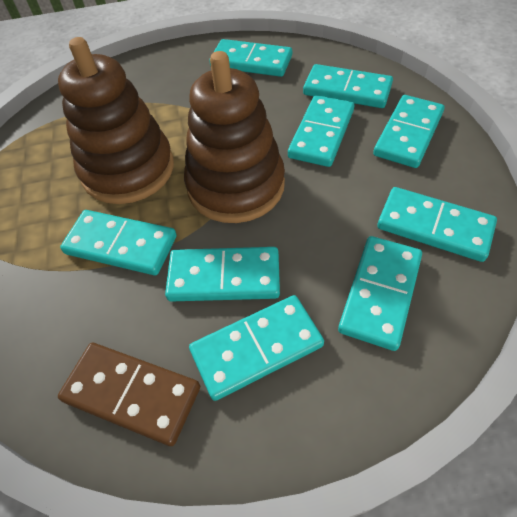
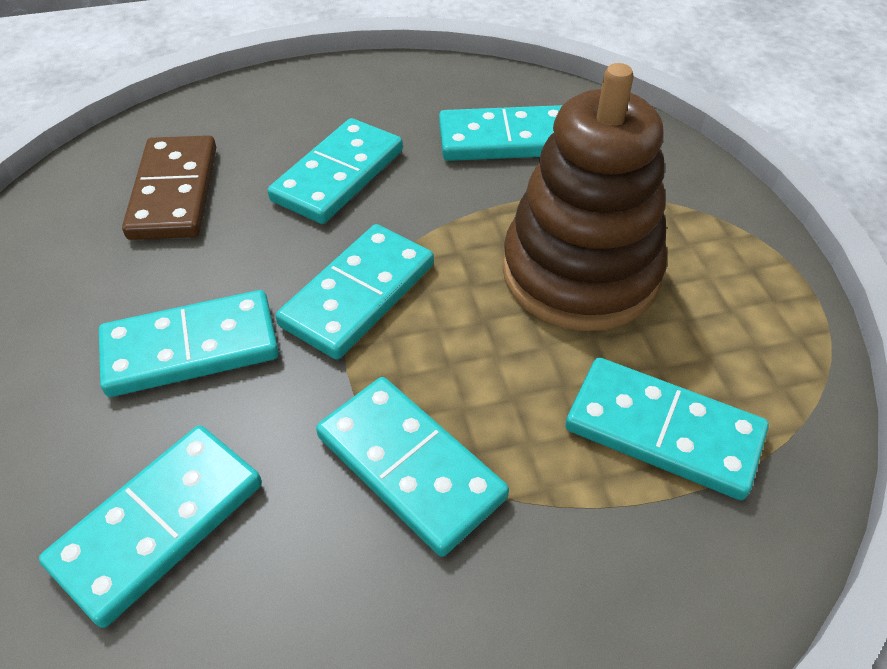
brown stacking toy: [58,37,174,204] [184,51,285,223] = 2 -> [502,63,667,331] = 1
turquoise domino: [60,210,177,275] [165,247,280,301] [189,295,324,401] [209,39,292,77] [288,95,354,167] [303,64,393,108] [338,236,422,351] [373,95,445,168] [377,187,497,262] = 9 -> [39,425,262,628] [99,290,279,397] [268,118,403,224] [276,224,434,360] [316,377,509,557] [439,105,562,161] [565,358,769,500] = 7

